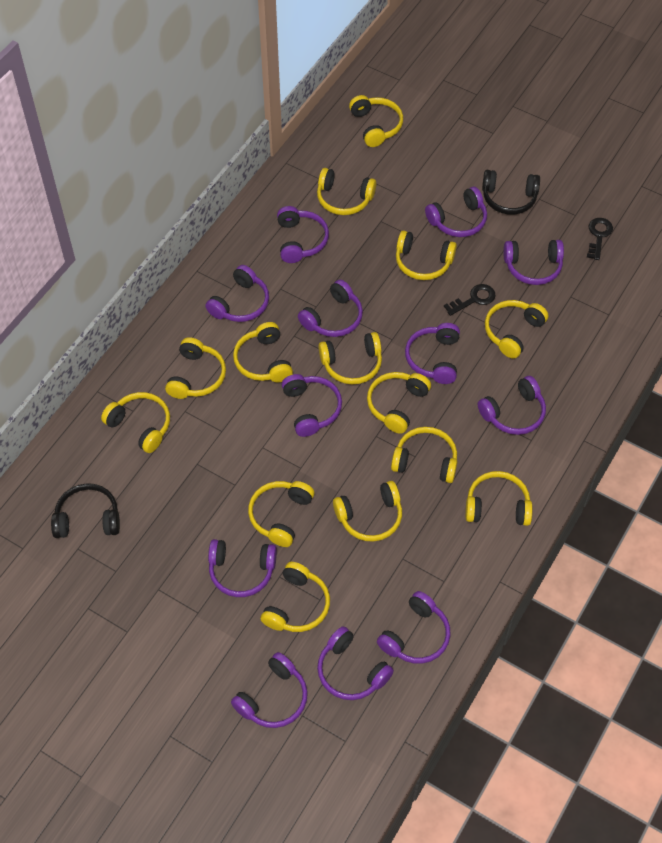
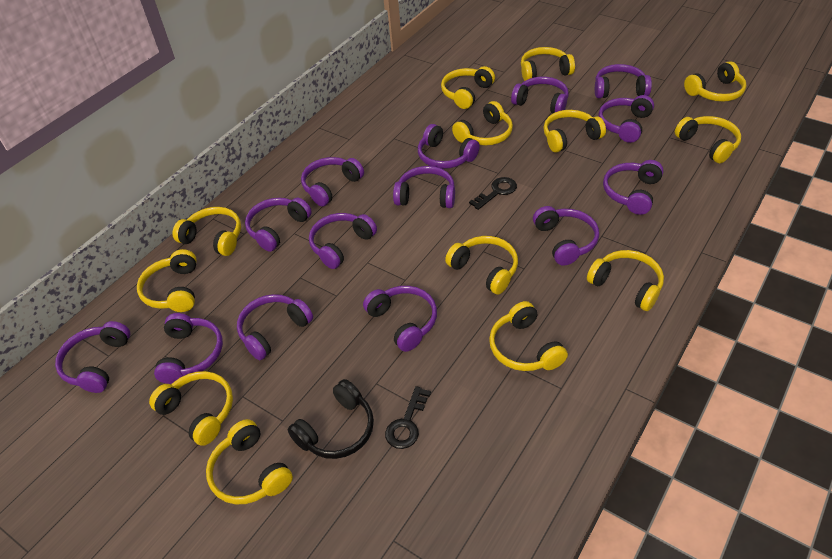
black headphones: [51,483,120,538] [482,170,540,215] = 2 -> [288,379,374,459] = 1
purple headphones: [205,265,269,322] [208,539,277,597] [231,652,308,728] [277,206,329,263] [282,374,342,437] [298,280,363,337] [317,626,394,700] [377,591,451,664] [405,323,460,384] [425,187,487,237] [478,376,546,435] [503,240,564,285] = 12 -> [55,321,130,393] [154,313,223,384] [237,294,313,360] [245,198,312,252] [301,157,364,207] [309,213,377,269] [363,286,437,352] [393,166,455,208] [418,124,480,169] [511,77,569,113] [533,206,599,266] [595,64,652,98] [598,95,654,143] [603,160,664,215] = 14
yellow headphones: [101,392,170,453] [165,337,226,399] [233,322,293,382] [248,481,314,547] [261,562,330,632] [317,168,376,215] [318,332,382,384] [333,481,402,542] [349,95,403,147] [367,372,431,434] [391,427,457,483] [396,230,457,280] [465,471,533,526] [485,300,549,359] = 14 -> [137,249,197,312] [149,371,233,446] [172,207,241,256] [206,419,293,504] [441,66,495,109] [445,236,518,295] [452,101,513,145] [489,301,568,371] [521,47,575,81] [543,110,606,152] [587,250,664,311] [675,116,741,163] [684,61,746,102] = 13

